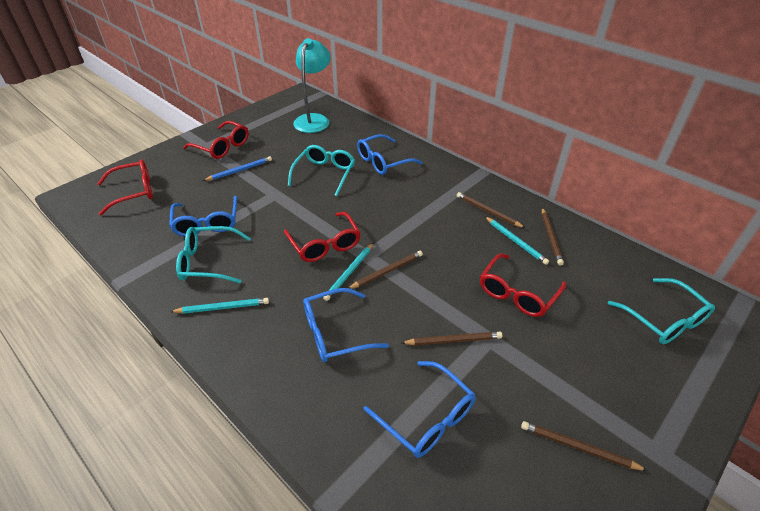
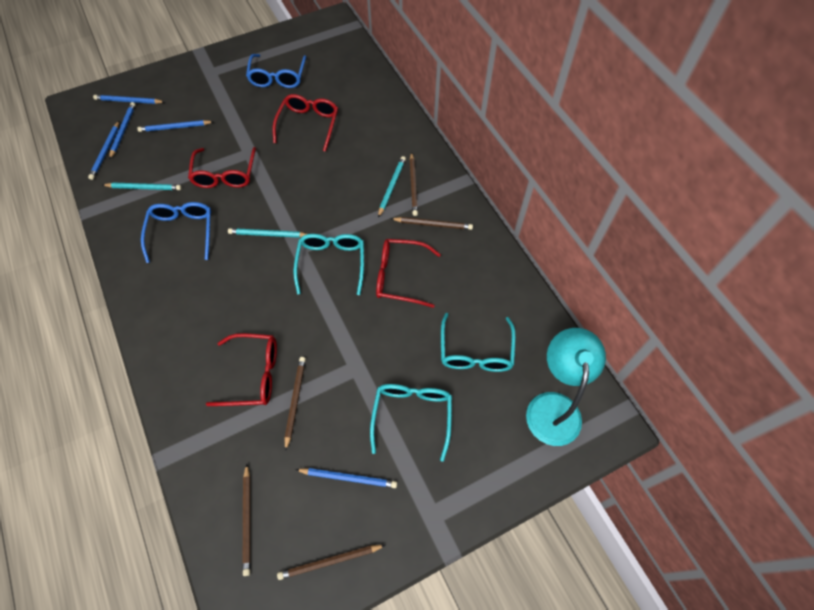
blue glasses: [169,196,237,237] [303,288,389,362] [357,134,423,175] [364,361,476,458] = 4 -> [141,202,211,263] [246,54,306,88] = 2
blue pencil: [203,156,272,181] = 1 -> [88,121,119,180] [93,95,164,104] [109,102,136,160] [137,120,214,132] [295,468,397,488] = 5

